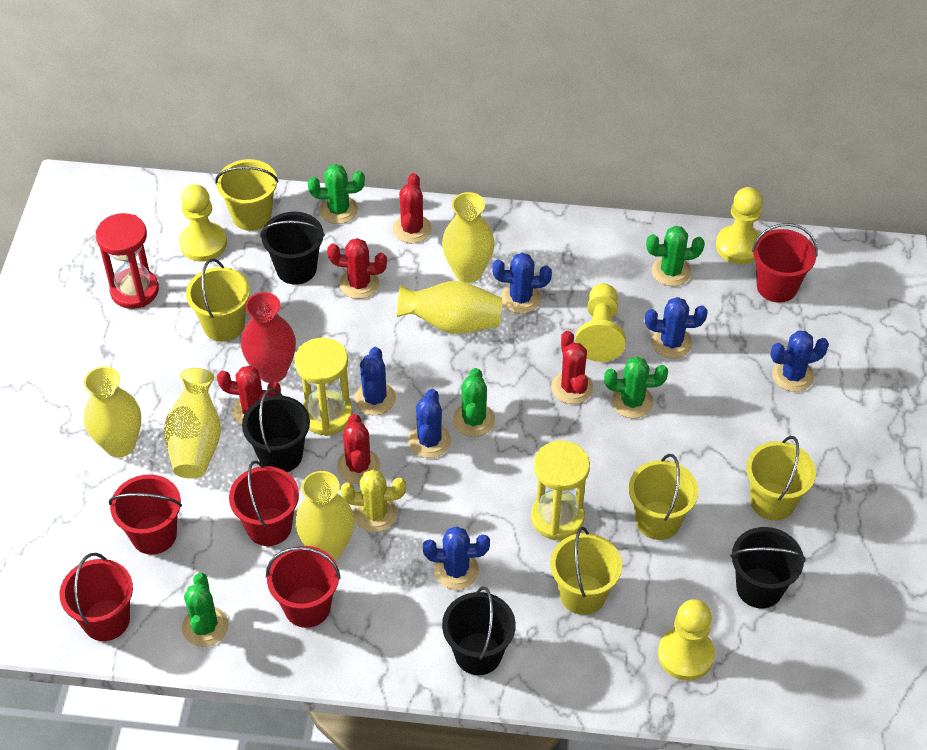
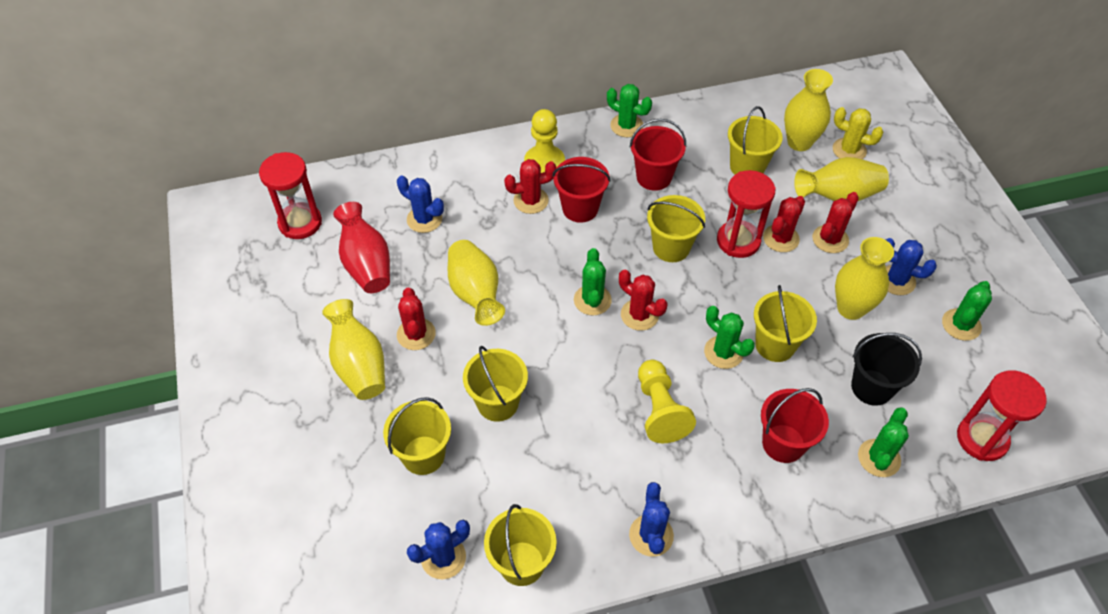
black bucket: [242,388,310,472] [260,212,325,285] [442,586,516,675] [730,527,805,608] = 4 -> [851,333,922,406] = 1
blue cactus: [354,347,396,415] [408,389,451,458] [423,526,490,590] [492,253,552,314] [645,297,707,359] [770,330,829,392] = 6 -> [397,176,444,233] [407,520,470,579] [629,482,674,557] [886,238,937,295] = 4
red bucket: [60,553,133,641] [109,474,182,555] [229,460,299,546] [266,546,341,628] [752,223,818,303] = 5 -> [552,157,611,223] [630,119,686,191] [761,388,829,463] = 3
red hourglass: [96,213,159,309] = 1 -> [259,152,322,239] [717,170,776,258] [957,370,1047,461] = 3
yellow bucket: [186,258,250,342] [215,159,278,231] [550,527,622,615] [629,454,698,540] [746,436,816,521] = 5 -> [383,397,451,475] [463,346,528,422] [484,504,557,586] [647,195,705,262] [728,106,783,175] [754,285,817,362] = 6
yellow hourglass: [295,337,353,436] [531,441,590,540] = 2 -> none = 0
yellow pawn: [179,184,227,262] [575,283,626,362] [658,599,715,680] [716,187,763,264] = 4 -> [524,109,565,173] [638,360,696,443] = 2

